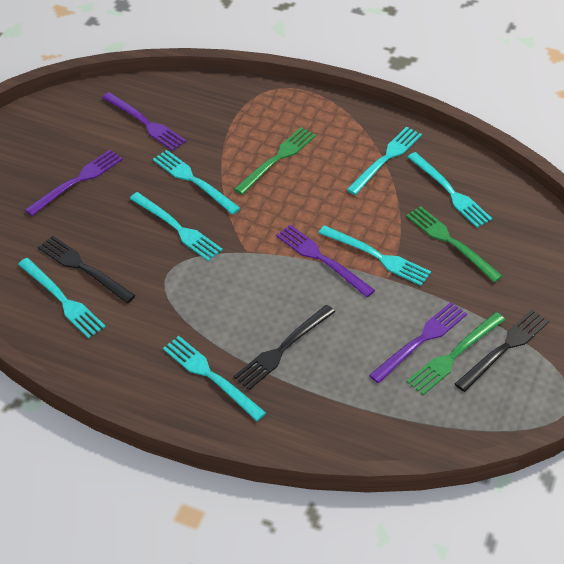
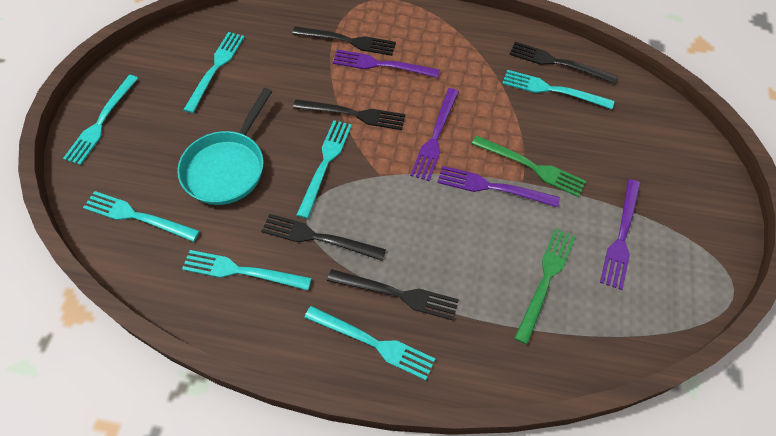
black fork: [38,235,136,303] [233,305,335,390] [455,309,549,392] = 3 -> [261,214,386,261] [292,27,396,56] [293,99,406,130] [327,269,459,321] [509,42,617,84] = 5
green fork: [234,127,316,195] [406,206,503,282] [407,312,505,395] = 3 -> [472,135,586,197] [514,228,576,345] = 2
turquoise pan: none = 0 -> [177,88,272,205] = 1

